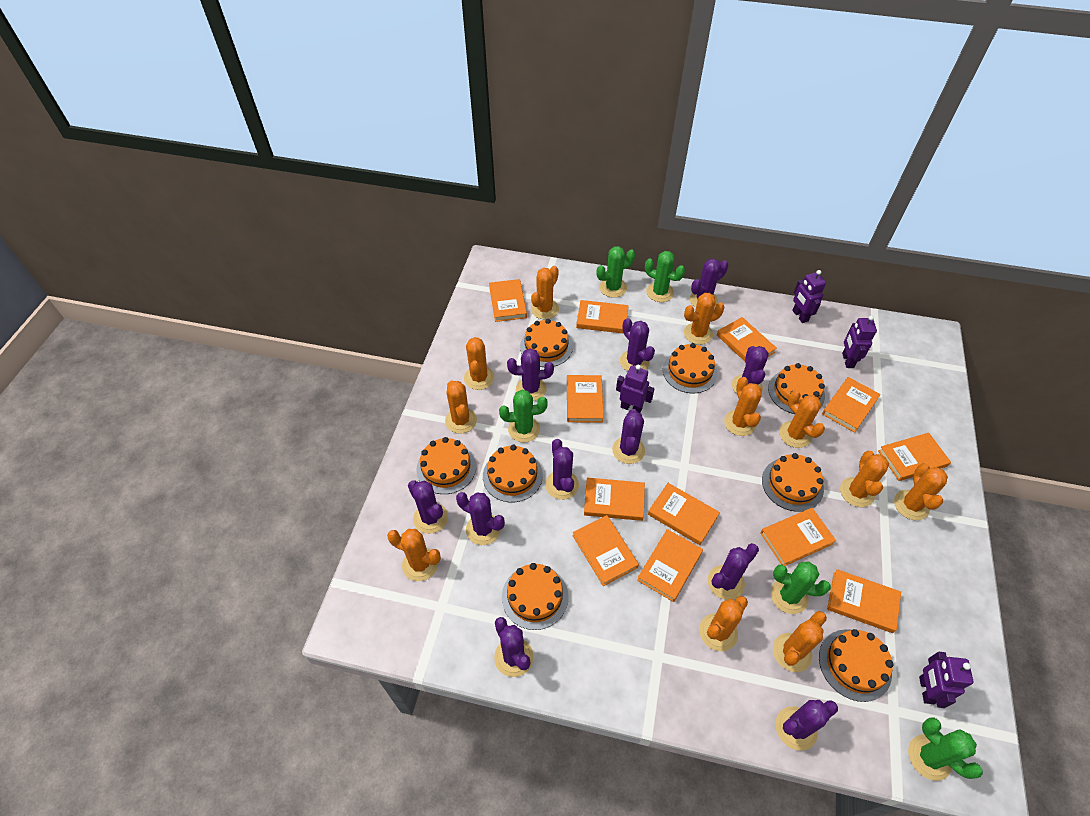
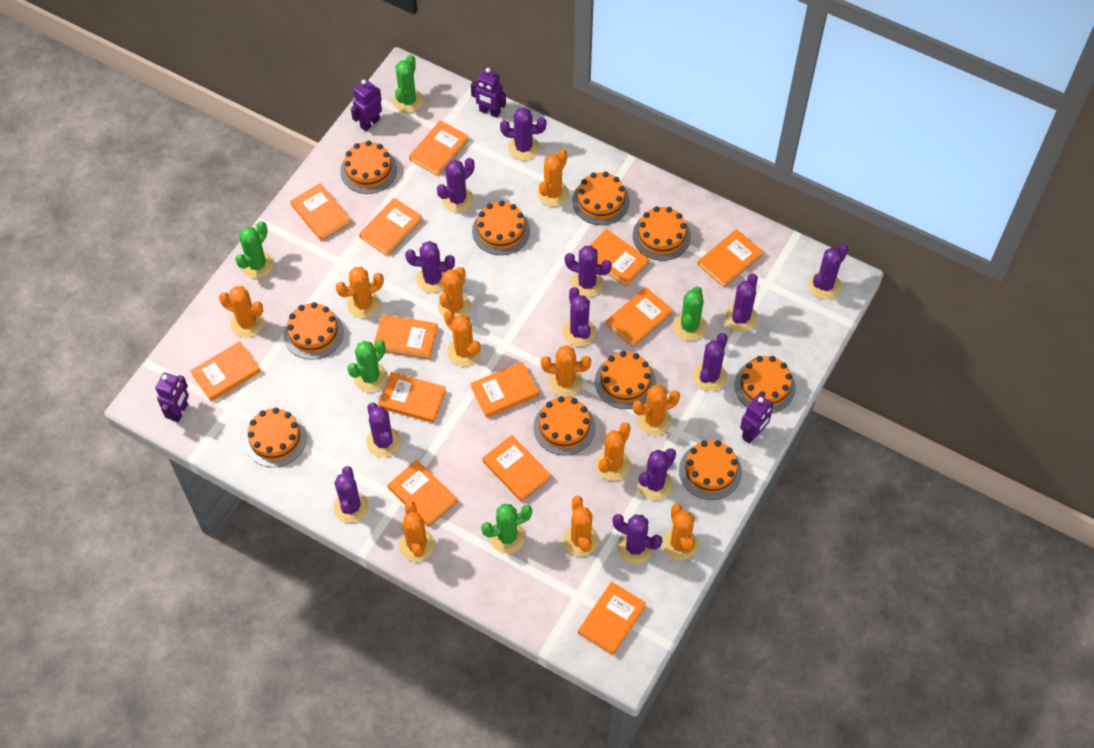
orange book: [489,279,527,322] [567,375,604,423] [573,515,639,586] [576,300,629,333] [584,478,645,521] [637,529,703,602] [648,483,720,545] [717,317,777,361] [760,508,836,566] [822,377,881,433] [827,569,901,633] [878,433,951,481] = 12 -> [190,341,261,401] [290,183,351,241] [359,198,422,256] [373,315,438,360] [378,372,446,423] [388,460,458,527] [409,120,469,176] [470,362,539,418] [482,435,551,502] [578,582,646,655] [589,229,649,287] [606,287,673,347] [698,229,763,287] = 13
orange cake: [416,437,476,494] [483,445,543,502] [502,563,569,630] [520,319,573,367] [663,343,717,393] [762,453,824,512] [768,363,825,414] [819,629,894,702] = 8 -> [244,408,307,467] [283,302,344,360] [340,140,397,194] [472,200,530,255] [533,396,595,456] [572,172,630,225] [595,351,656,409] [633,206,691,261] [679,440,742,500] [734,356,796,413] = 10
purple cactus: [408,480,448,534] [456,492,505,545] [494,617,534,677] [507,349,554,401] [545,439,579,500] [612,409,645,464] [620,318,655,371] [690,259,728,308] [708,543,759,600] [732,346,769,394] [775,700,838,751] = 11 -> [333,466,369,523] [366,403,401,457] [405,241,455,293] [437,158,475,212] [500,107,546,160] [562,287,596,347] [565,246,612,297] [613,514,663,564] [638,448,676,500] [693,333,727,391] [724,273,758,332] [809,244,849,299] = 12

